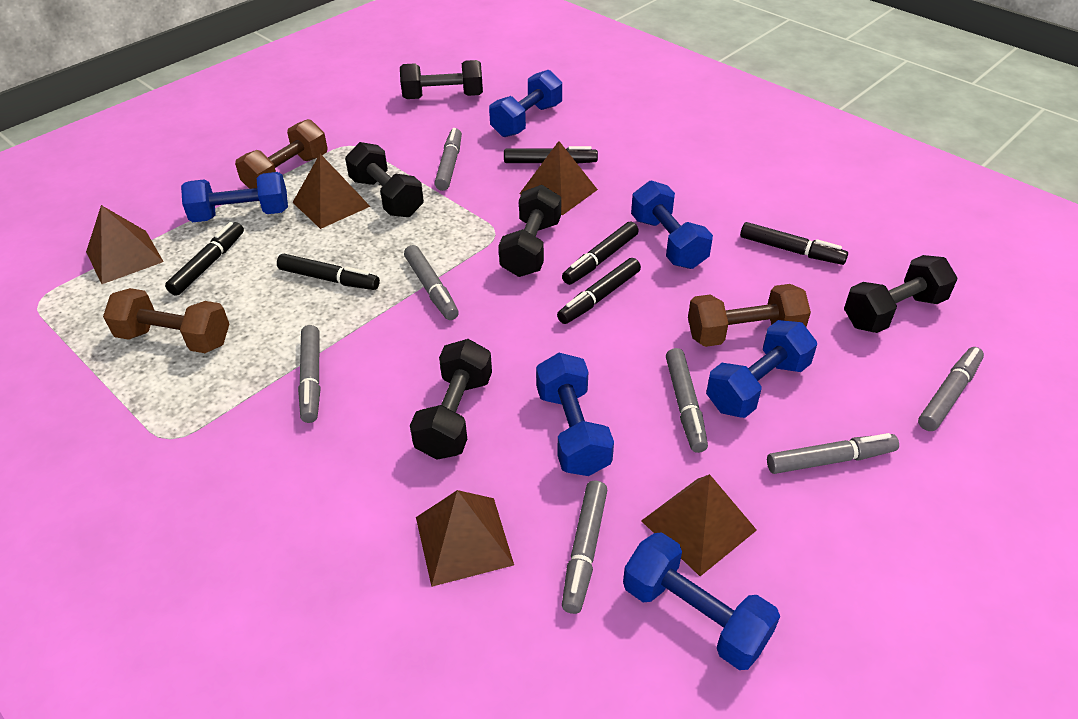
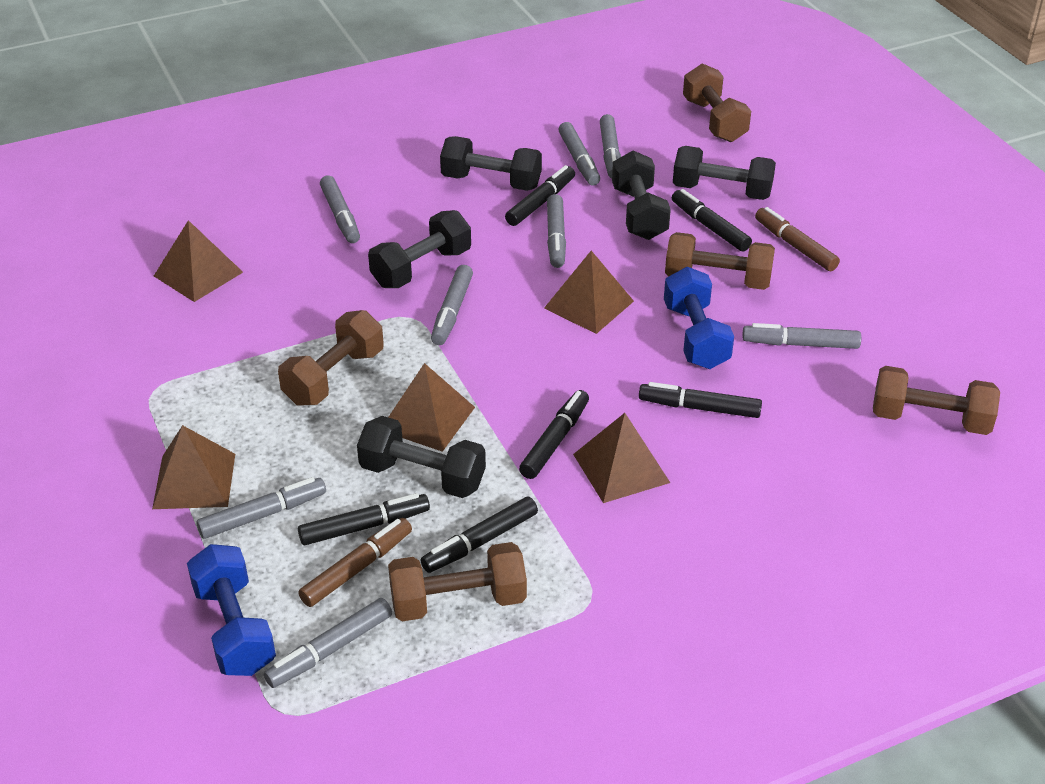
blue dumbbell: [181,172,288,222] [489,70,562,137] [536,353,614,476] [623,532,780,670] [631,180,713,269] [706,320,817,418] = 6 -> [187,544,276,676] [664,267,734,369] = 2
brown dumbbell: [103,288,229,353] [235,119,328,189] [688,284,811,347] = 3 -> [278,310,384,406] [388,542,527,621] [665,232,775,290] [683,64,751,142] [873,366,1000,435] = 5
brown marker: none = 0 -> [298,518,412,607] [755,207,840,271] = 2
grey marker: [298,325,320,423] [404,245,459,320] [435,128,462,191] [562,481,607,614] [666,348,708,453] [767,433,899,474] [918,347,984,431] = 7 -> [196,477,326,539] [264,598,392,688] [320,175,360,243] [431,265,473,345] [547,194,566,268] [558,122,600,185] [600,114,621,178] [742,323,861,349] = 8

